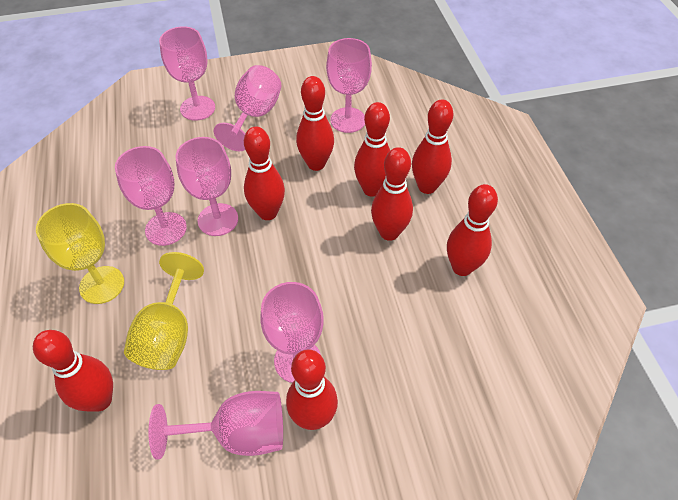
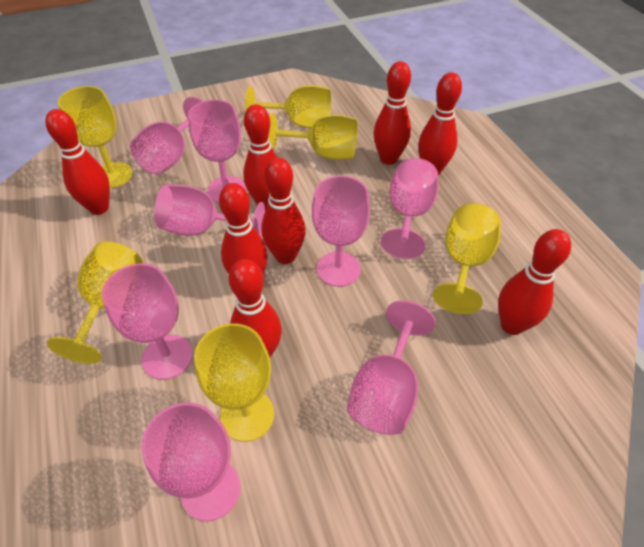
pink goblet: [115,146,187,246] [148,391,283,460] [159,26,215,121] [175,137,238,236] [214,65,281,151] [260,282,324,383] [326,38,372,133] = 7 -> [102,263,193,380] [130,97,202,174] [141,402,240,521] [154,185,265,236] [188,99,246,203] [312,176,370,287] [347,301,436,435] [381,158,439,259] = 8
yellow goblet: [36,203,124,304] [124,252,204,370] = 2 -> [47,241,143,364] [58,86,133,188] [194,323,274,442] [245,85,331,128] [268,113,358,160] [433,203,501,314] = 6

